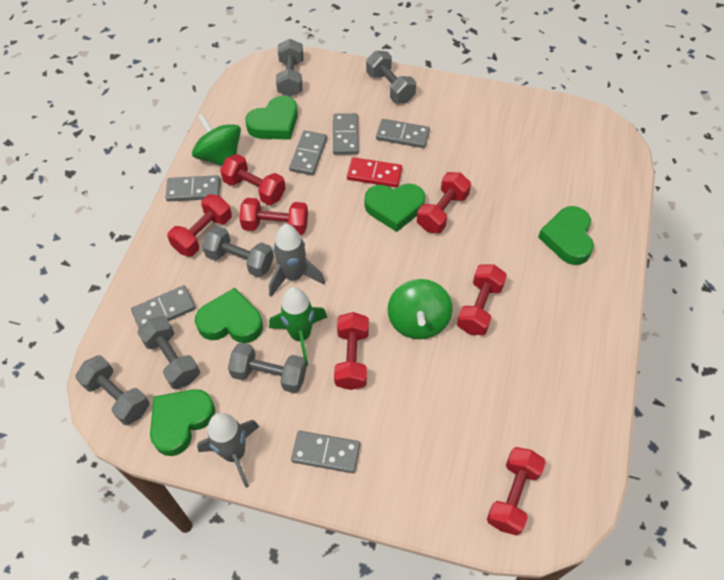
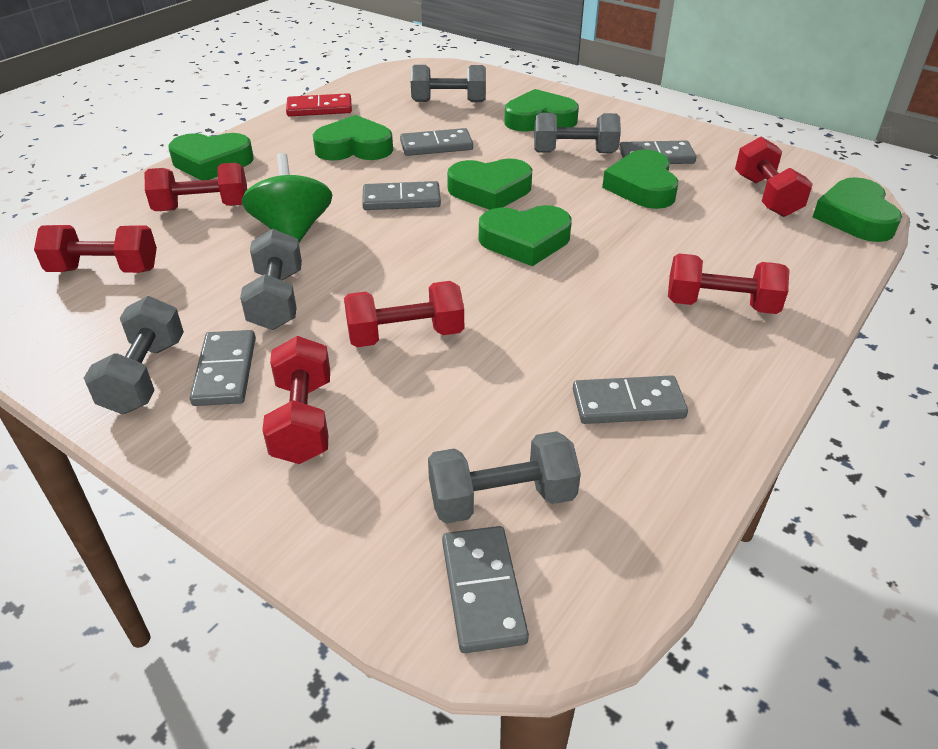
green heart: [150,389,215,456] [195,288,263,343] [245,96,298,140] [365,184,425,232] [538,206,594,265] = 5 -> [168,133,254,180] [313,115,393,161] [447,158,532,210] [479,205,572,266] [504,89,579,132] [602,150,678,209] [813,177,902,242] = 7
green rocket: [269,287,327,366] = 1 -> none = 0
green spinning top: [192,114,241,166] [388,279,452,339] = 2 -> [242,153,332,242] = 1
grey dumbbell: [75,355,149,425] [137,316,200,389] [202,226,274,277] [228,342,307,393] [276,39,304,97] [366,51,416,103] = 6 -> [84,296,184,414] [240,229,302,330] [411,65,486,102] [428,431,581,524] [534,113,621,153] = 5
grey rocket: [197,413,260,488] [269,224,325,297] = 2 -> none = 0
red dumbbell: [167,194,232,257] [220,154,286,205] [239,198,308,235] [334,312,369,390] [417,172,471,233] [457,264,507,335] [487,447,546,536] = 7 -> [34,225,157,273] [145,163,247,211] [262,336,330,464] [344,281,464,347] [668,254,789,314] [735,137,813,217] = 6

